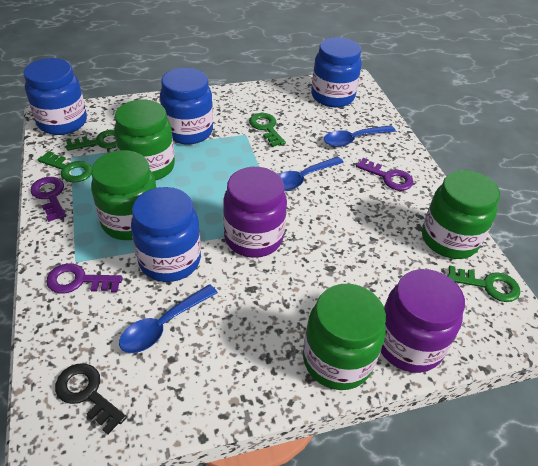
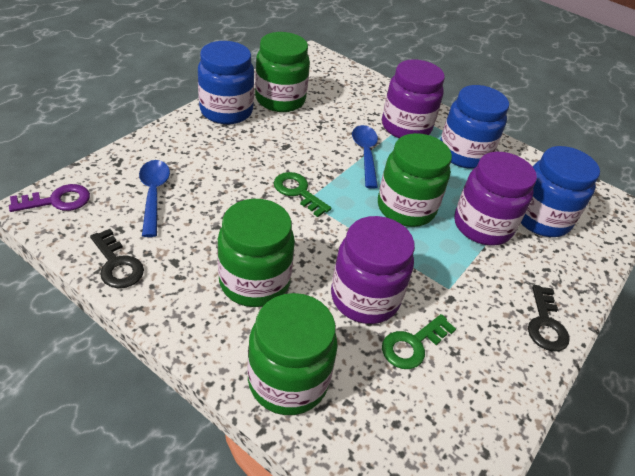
black key: [55,363,127,434] = 1 -> [90,229,144,288] [528,285,570,352] = 2
blue jar: [24,58,87,135] [131,187,201,282] [160,68,213,144] [311,37,361,108] = 4 -> [198,41,254,124] [440,85,509,169] [521,146,600,237] = 3
blue spoon: [119,284,218,353] [278,156,344,191] [324,125,396,147] = 3 -> [139,160,170,237] [352,125,378,189] = 2
green key: [37,151,92,183] [66,130,116,151] [249,113,286,147] [447,266,520,302] = 4 -> [274,172,331,217] [382,314,456,369] = 2
purple jar: [223,167,287,258] [381,269,465,373] = 2 -> [331,216,415,324] [382,59,445,138] [454,152,537,246] = 3
purple key: [30,177,66,222] [46,263,123,294] [356,158,413,191] = 3 -> [9,184,90,212] = 1

